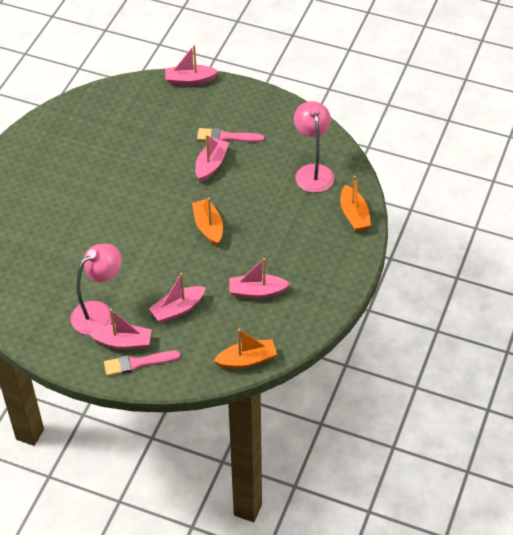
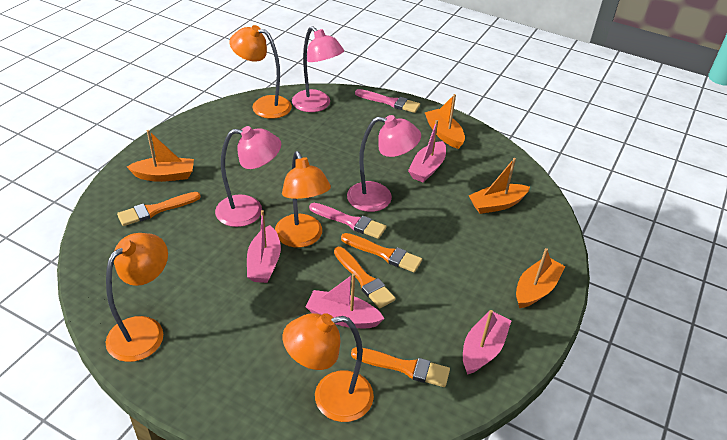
orange boat: [192,198,223,246] [213,329,277,369] [340,176,371,231] = 3 -> [127,130,194,182] [425,94,465,149] [468,158,530,214] [516,248,566,308] = 4
orange brush: none = 0 -> [117,192,201,226] [334,247,396,308] [341,233,422,273] [351,347,450,387] = 4
orange lamp: none = 0 -> [105,233,168,362] [229,25,292,119] [275,151,331,248] [283,313,374,422] = 4
pink boat: [89,309,152,349] [149,273,206,323] [165,45,218,86] [195,134,229,182] [229,258,290,298] = 5 -> [247,210,281,283] [306,273,385,328] [408,120,446,182] [463,310,512,375] = 4
pink lamp: [71,244,122,335] [294,101,334,193] = 2 -> [215,126,281,227] [292,26,344,112] [347,115,421,212] = 3

